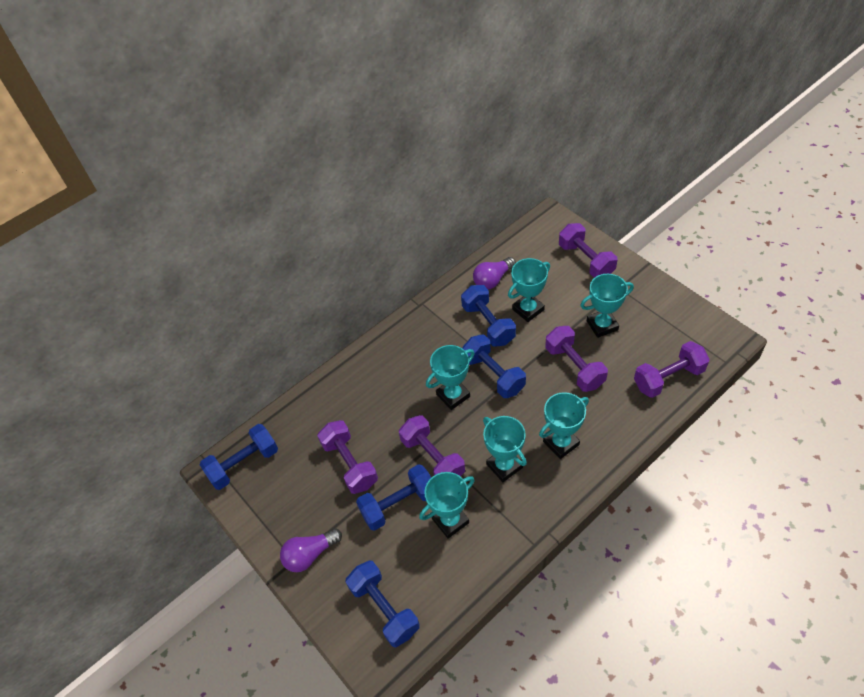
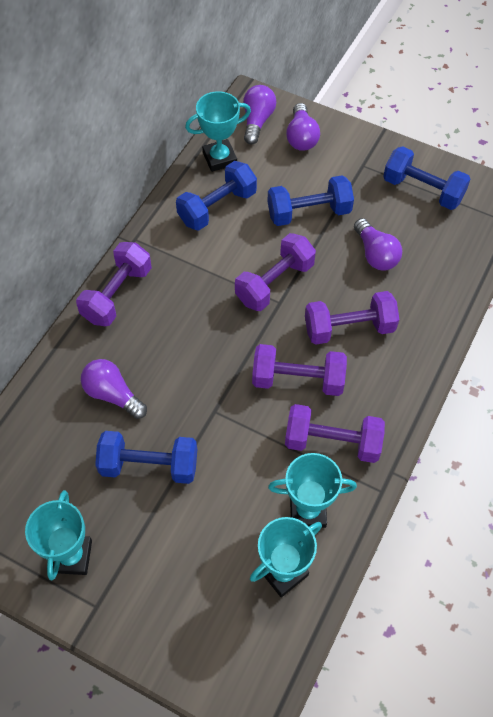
blue dumbbell: [200,424,278,490] [346,560,420,647] [356,464,431,531] [461,285,516,347] [462,334,526,398] = 5 -> [95,431,197,484] [176,161,257,230] [268,175,354,226] [383,146,470,210] = 4
purple light bulb: [280,528,342,572] [473,257,516,290] = 2 -> [81,359,147,419] [243,85,276,145] [286,103,320,151] [354,218,402,271] = 4
turquoise trophy: [419,472,475,539] [426,345,475,410] [483,416,527,482] [508,258,550,322] [539,392,589,459] [580,274,634,338] = 6 -> [25,490,92,580] [185,91,251,172] [250,517,322,597] [268,453,357,528] = 4

